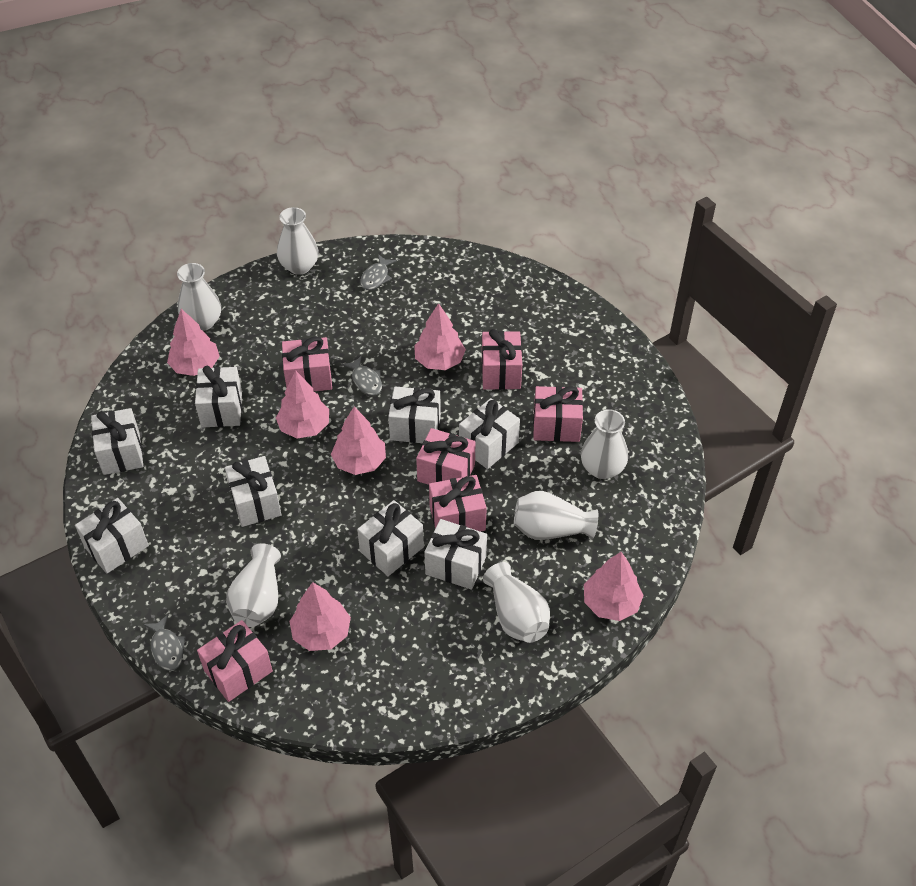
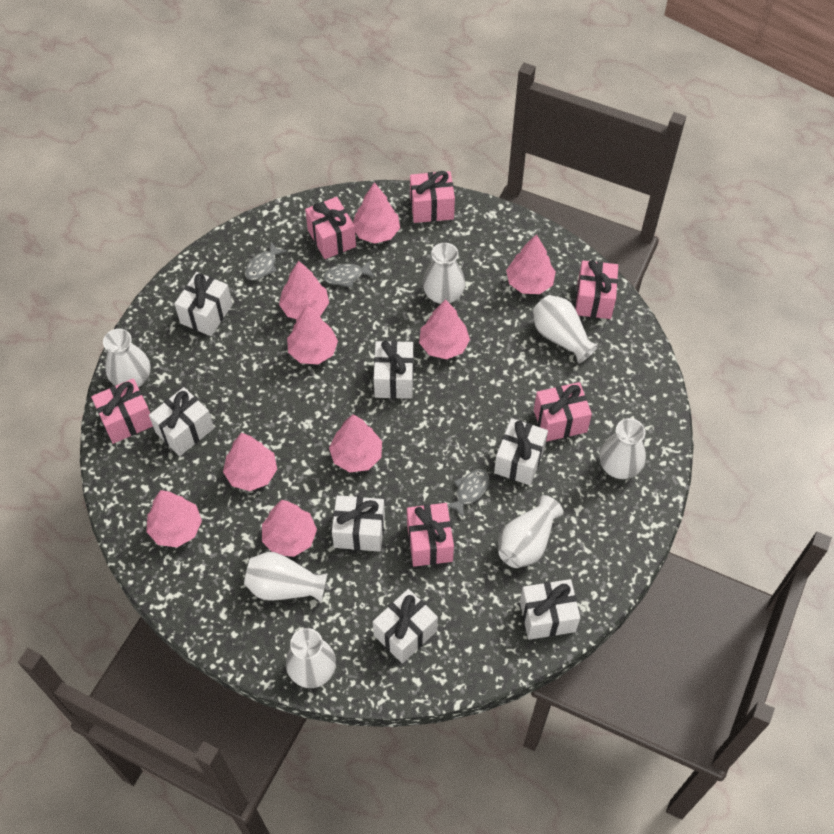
pink tree: [167,309,220,376] [276,371,329,439] [289,582,351,651] [331,406,386,475] [414,303,466,370] [584,552,644,621] = 6 -> [146,490,202,547] [223,433,277,491] [262,500,317,557] [279,261,329,319] [287,305,338,364] [329,414,382,472] [353,182,400,244] [419,299,470,359] [506,234,556,294] = 9
white gift: [75,498,149,573] [91,408,143,475] [195,366,242,427] [225,456,281,527] [357,500,424,576] [388,386,441,443] [424,519,487,590] [459,398,520,469] = 8 -> [149,387,214,456] [174,272,232,336] [332,495,385,552] [373,589,438,663] [374,341,413,399] [494,418,548,485] [520,579,580,640] = 7
white vase: [177,263,221,331] [226,543,281,627] [277,207,319,275] [483,562,550,643] [514,491,598,540] [581,409,628,479] = 6 -> [103,329,150,387] [244,552,328,602] [286,628,336,688] [423,243,465,304] [498,495,563,568] [533,295,599,364] [599,418,646,479] = 7

